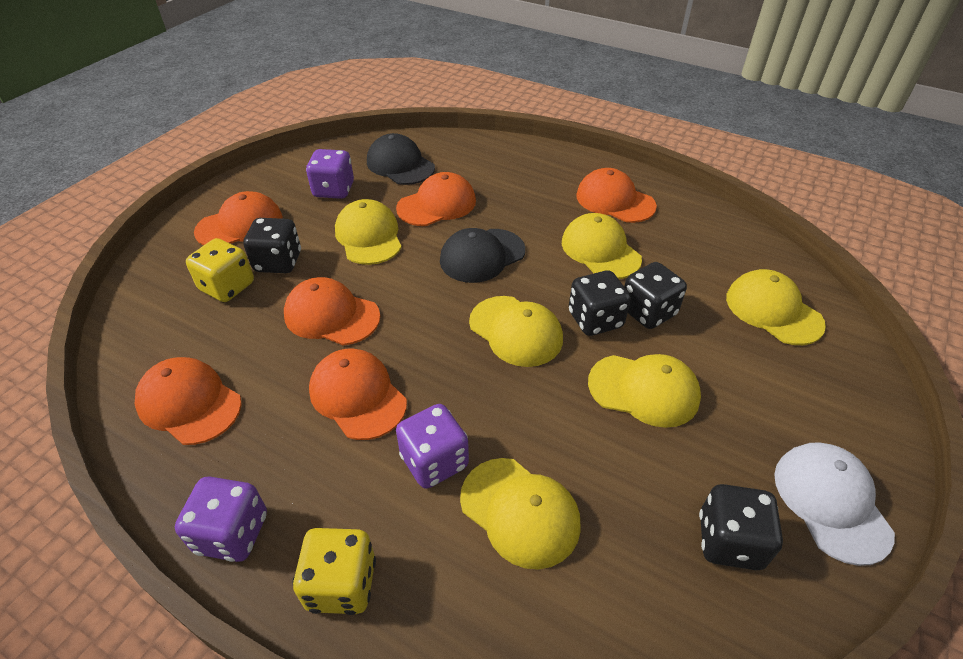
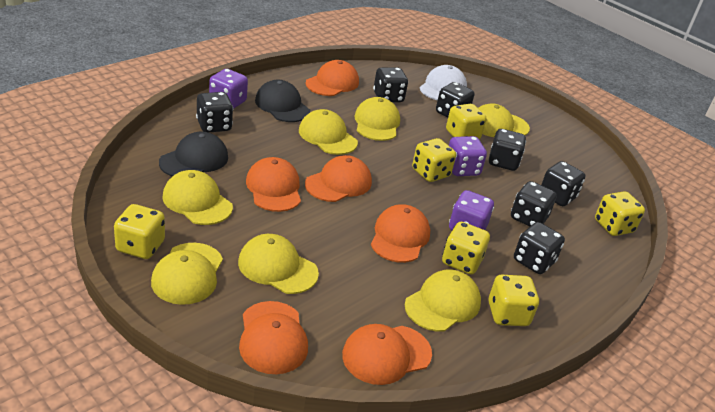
black dice: [243,218,301,273] [569,270,631,336] [624,262,687,329] [699,484,783,570] = 4 -> [196,92,233,133] [373,67,408,102] [436,82,474,117] [489,129,526,171] [511,181,557,227] [514,222,565,274] [541,161,586,206] = 7
yellow cap: [335,199,402,265] [460,458,581,570] [469,296,563,367] [562,213,642,279] [588,354,701,428] [726,269,826,345] = 6 -> [151,243,223,305] [162,170,233,225] [238,234,319,294] [299,109,358,155] [354,97,400,141] [405,269,481,332] [478,103,530,137] = 7
yellow dice: [186,238,254,302] [292,528,376,615] = 2 -> [114,204,165,259] [412,138,456,182] [442,222,490,275] [446,104,486,139] [489,275,539,326] [595,191,645,236] = 6

